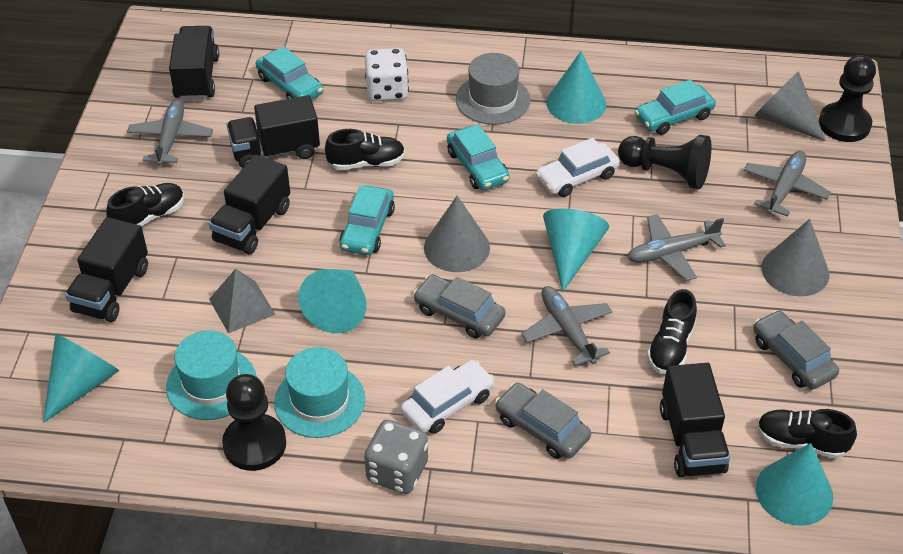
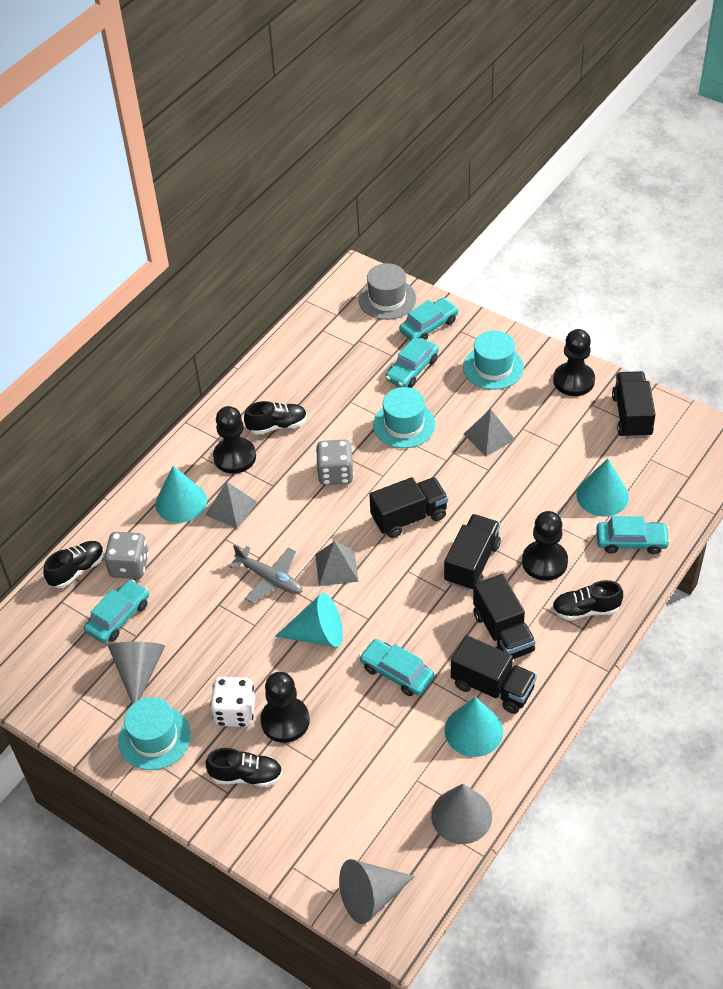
black pawn: [222,374,286,471] [618,135,711,189] [819,55,876,142] = 3 -> [213,406,256,474] [260,672,310,743] [522,511,568,581] [553,329,595,396] = 4
grey car: [413,274,506,338] [495,383,591,459] [753,310,839,390] = 3 -> none = 0
grey dice: [364,420,428,494] = 1 -> [104,532,149,579] [316,440,354,485] = 2
grey plane: [127,99,213,166] [521,286,613,366] [627,214,726,281] [743,151,831,217] = 4 -> [229,545,302,603] = 1
grey pyramid: [209,269,276,333] = 1 -> [205,481,257,529] [315,541,359,586] [464,409,515,456] = 3
turquoise car: [256,46,323,100] [339,185,395,255] [447,124,510,190] [635,79,716,135] = 4 -> [84,580,149,643] [359,639,434,696] [385,337,439,388] [399,298,459,340] [596,516,670,554] = 5
turquoise cone: [43,333,119,423] [298,269,367,333] [543,209,609,291] [547,51,606,124] [756,443,833,526] = 5 -> [155,466,207,523] [275,593,343,647] [445,697,503,757] [576,458,629,516] = 4
turquoise hat: [166,330,257,420] [274,347,365,438] = 2 -> [118,697,191,770] [373,387,435,448] [463,330,524,390] = 3
white car: [401,360,495,434] [535,138,620,197] = 2 -> none = 0

